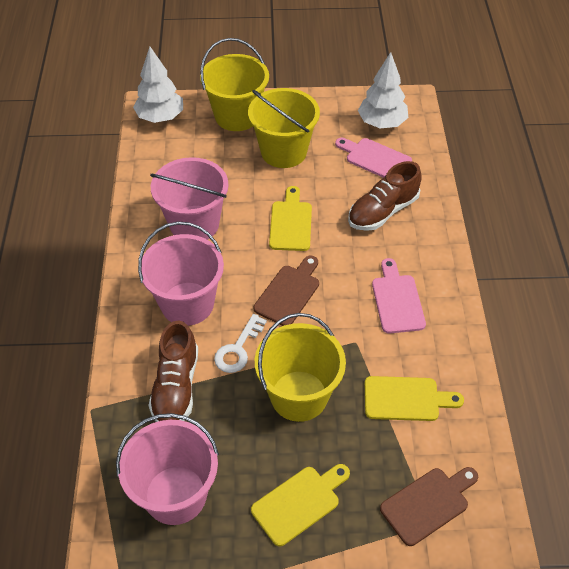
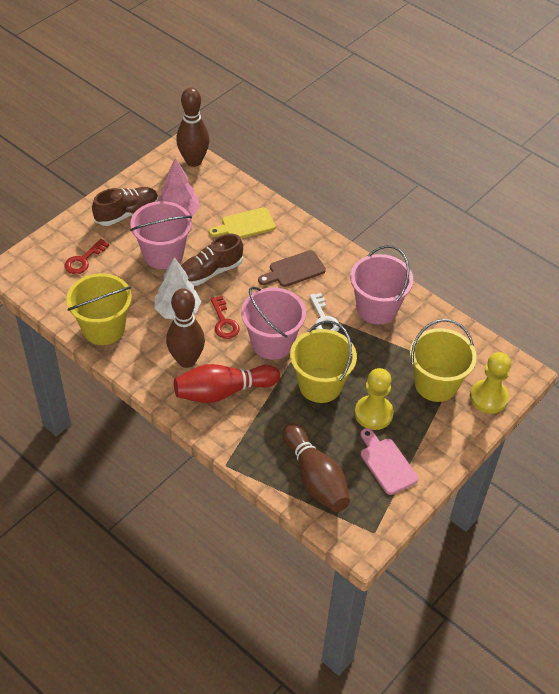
brown bowling pin: none = 0 -> [166,288,205,368] [176,87,209,167] [282,423,350,512] = 3
brown cutting board: [254,255,319,326] [380,467,478,546] = 2 -> [258,250,326,287] = 1
pink cutting board: [335,138,412,178] [372,258,426,334] = 2 -> [361,428,418,495] = 1
pink tree: none = 0 -> [158,158,200,216] = 1
red bowling pin: none = 0 -> [174,364,280,403] = 1
red key: none = 0 -> [65,239,109,274] [210,296,240,339] = 2
white tree: [133,47,183,123] [358,52,408,128] = 2 -> [155,257,201,319] = 1
yellow cutting board: [251,464,350,546] [269,186,312,251] [365,376,464,421] = 3 -> [209,207,276,238] = 1
yellow pawn: none = 0 -> [355,368,394,430] [470,352,511,414] = 2

